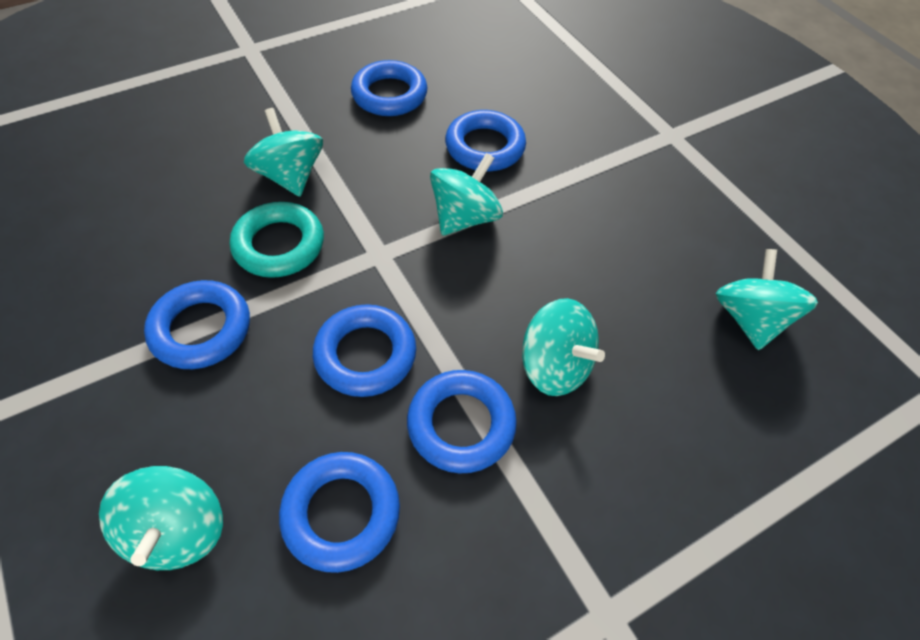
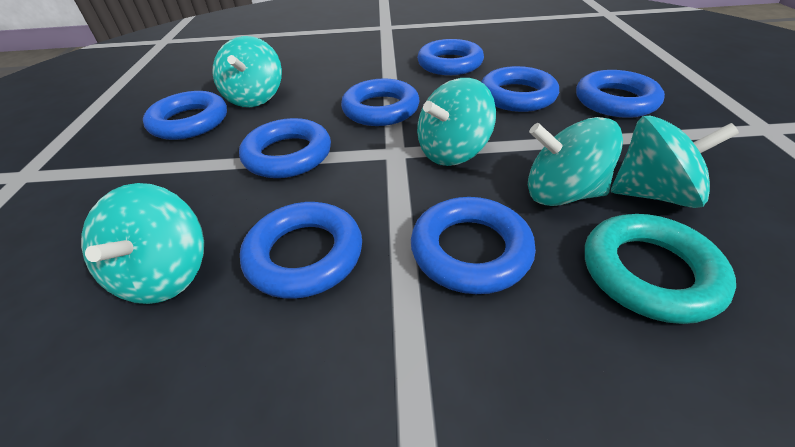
blue ring: [144,280,250,369] [279,452,400,573] [313,304,416,397] [351,60,427,116] [407,370,517,473] [445,110,526,171] = 6 -> [143,91,227,140] [239,118,331,178] [240,202,362,299] [341,78,420,126] [411,197,536,294] [417,39,484,75] [481,66,559,112] [576,70,665,118] = 8

